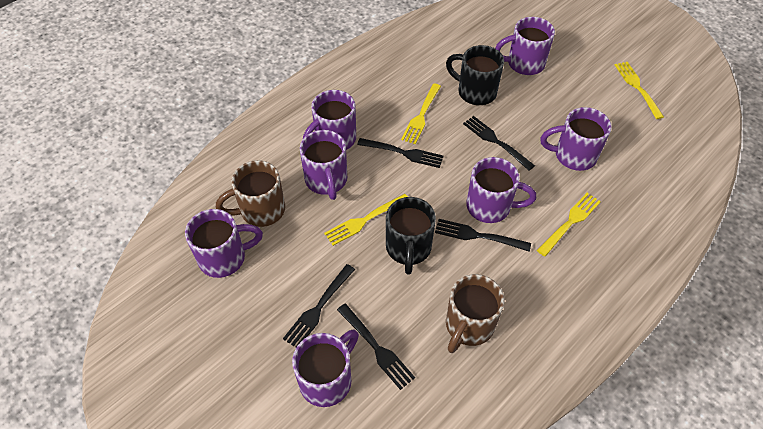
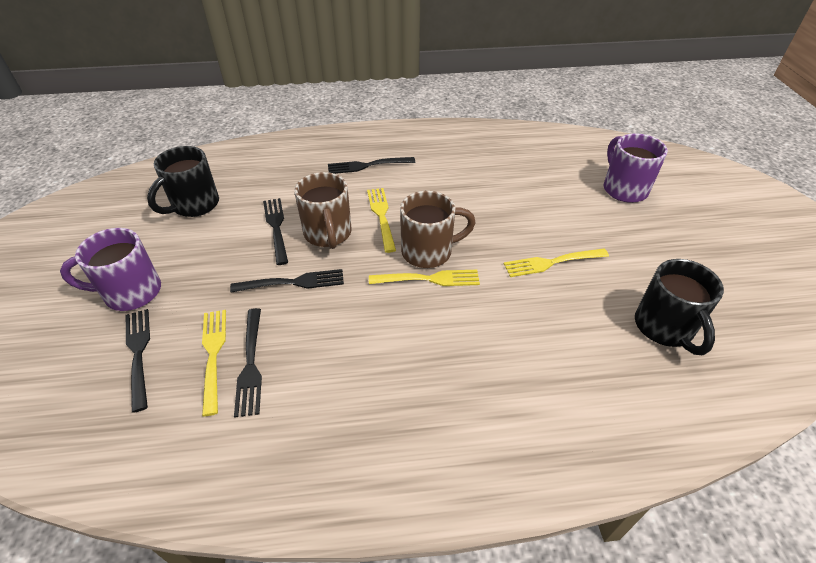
purple mug: [185,209,263,278] [292,330,359,407] [300,130,347,200] [303,90,356,150] [466,157,536,223] [495,17,555,75] [540,107,612,171] = 7 -> [60,228,161,311] [604,134,668,203] = 2

